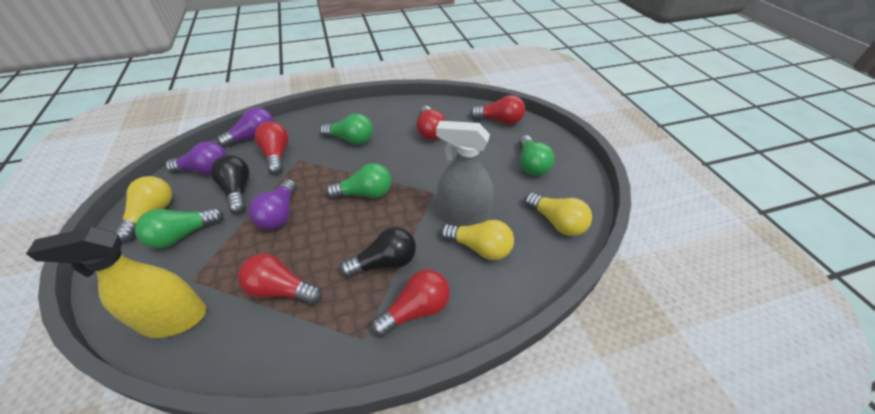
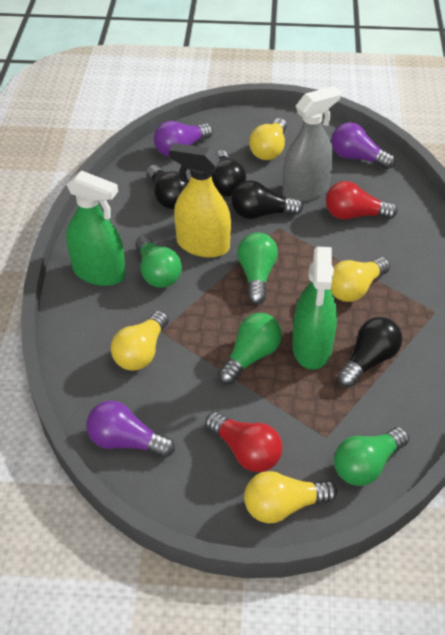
black light bulb: [210,155,250,214] [340,227,416,278] = 2 -> [146,165,189,209] [211,150,246,196] [231,180,303,219] [337,317,402,387] = 4
green spray bottle: none = 0 -> [66,170,126,286] [292,247,337,370] = 2
red light bulb: [238,254,322,305] [255,121,289,174] [371,270,450,337] [417,106,446,140] [470,95,525,125] = 5 -> [205,412,282,472] [326,181,398,219] = 2
yellow light bulb: [114,176,172,242] [440,220,514,260] [525,193,592,236] = 3 -> [111,311,169,370] [244,471,337,523] [249,118,287,160] [331,257,390,302] = 4

